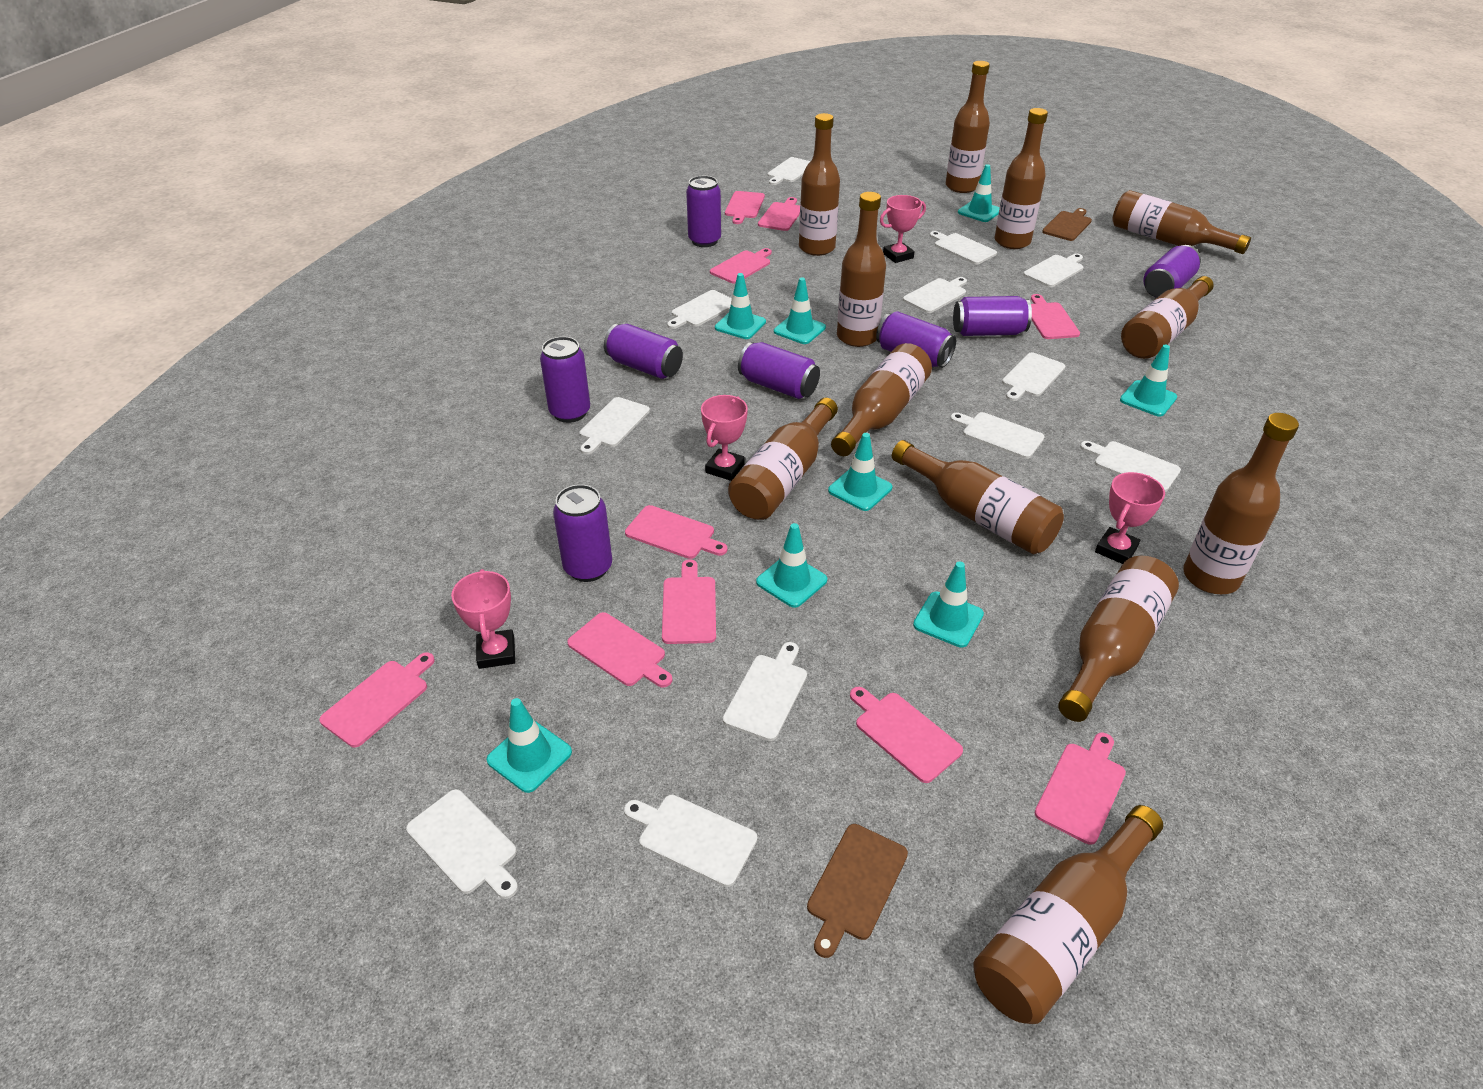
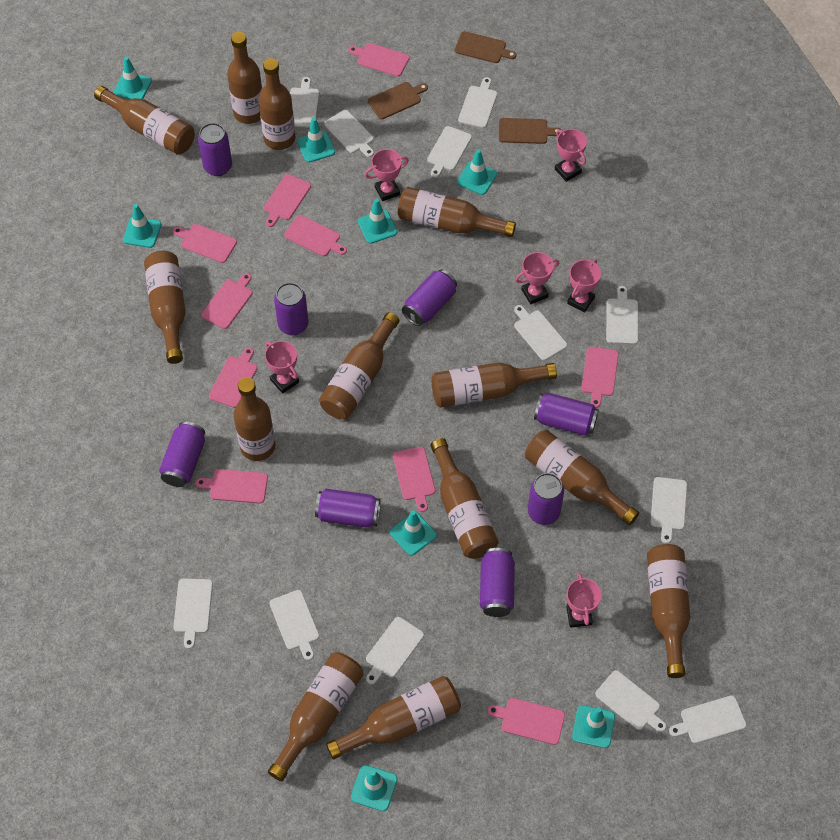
brown bottle: [728,398,838,520] [799,113,840,256] [831,343,932,456] [837,192,886,347] [892,440,1064,554] [946,61,990,193] [973,805,1163,1024] [995,108,1048,249] [1058,556,1179,722] [1112,190,1251,254] [1121,276,1214,359] [1183,413,1299,594] = 12 -> [94,86,195,155] [144,251,186,364] [227,32,262,124] [233,377,275,461] [259,58,295,150] [268,652,363,781] [319,312,400,419] [326,676,461,760] [398,187,516,237] [431,362,557,408] [431,438,498,559] [525,430,639,525] [647,544,690,678] = 13
brown cutting board: [807,824,908,958] [1042,208,1092,241] = 2 -> [368,82,428,119] [455,31,516,63] [499,118,561,144] = 3
pink trophy: [451,569,515,669] [701,395,748,481] [880,195,926,263] [1095,472,1165,564] = 4 -> [265,341,299,394] [365,149,409,201] [515,252,559,305] [555,129,587,182] [566,573,602,628] [567,260,601,312] = 6

